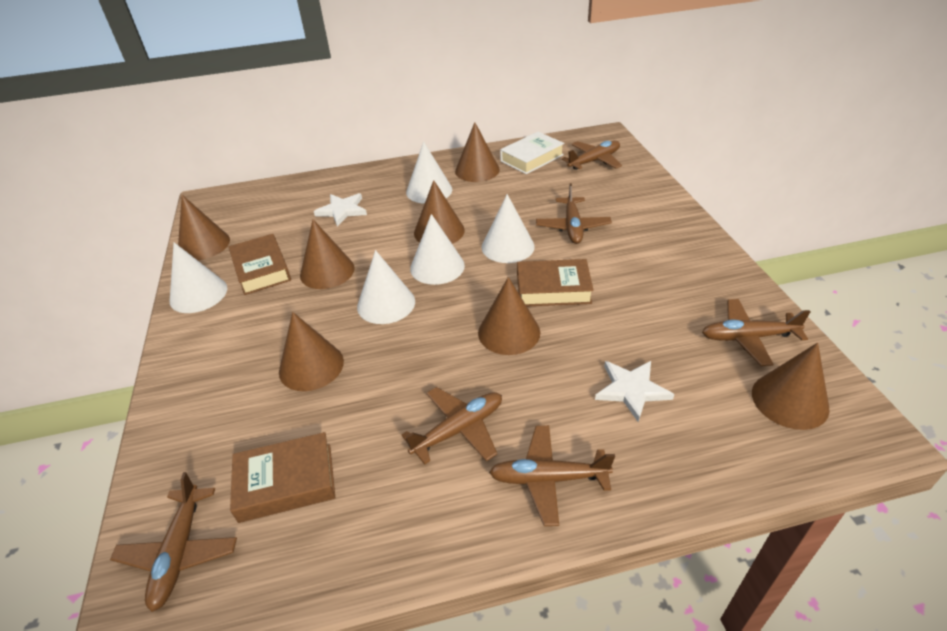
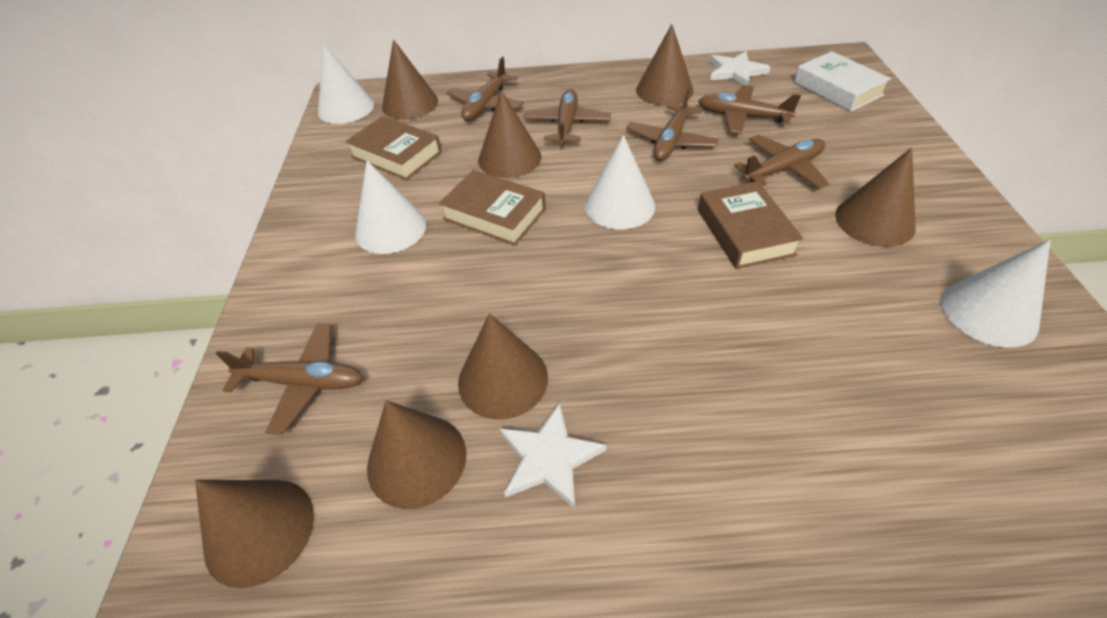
white cone: [170,242,227,313] [357,250,415,324] [406,142,452,204] [410,214,465,285] [481,194,535,263] = 5 -> [318,44,374,124] [355,160,427,254] [585,135,655,230] [941,240,1050,348] = 4

